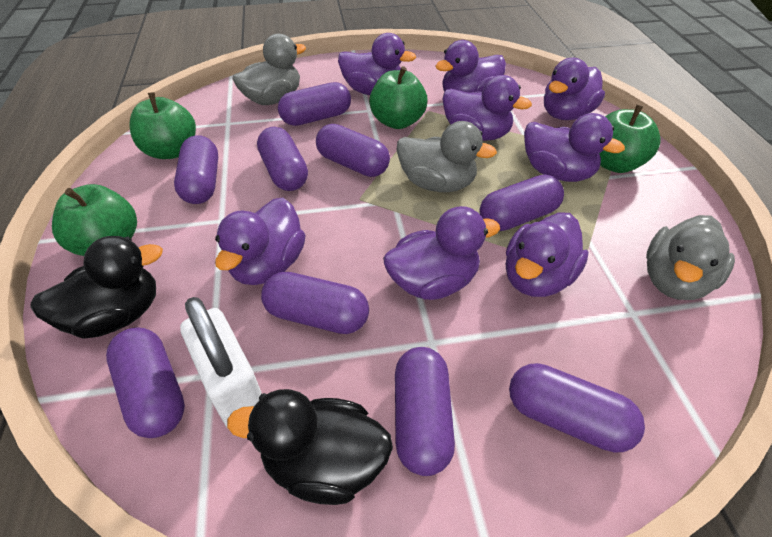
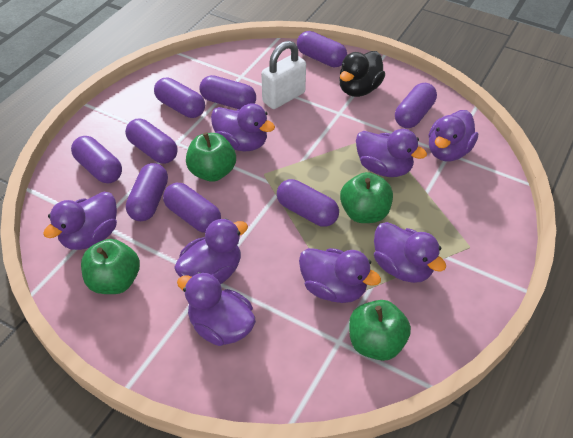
black duck: [30,236,163,339] [227,389,393,505] = 2 -> [339,51,385,97] = 1
grey duck: [232,33,306,105] [397,121,497,192] [646,215,735,300] = 3 -> none = 0

